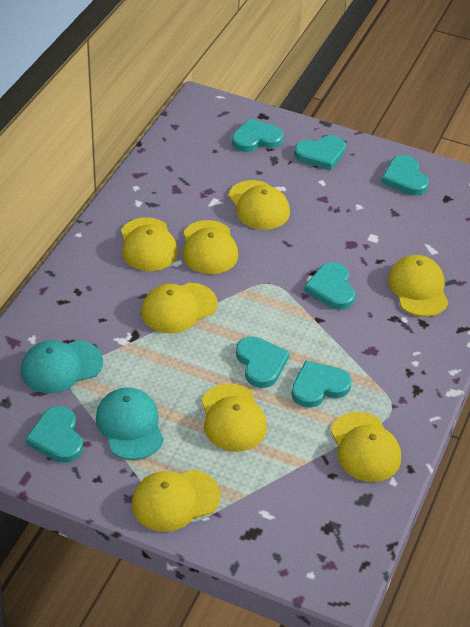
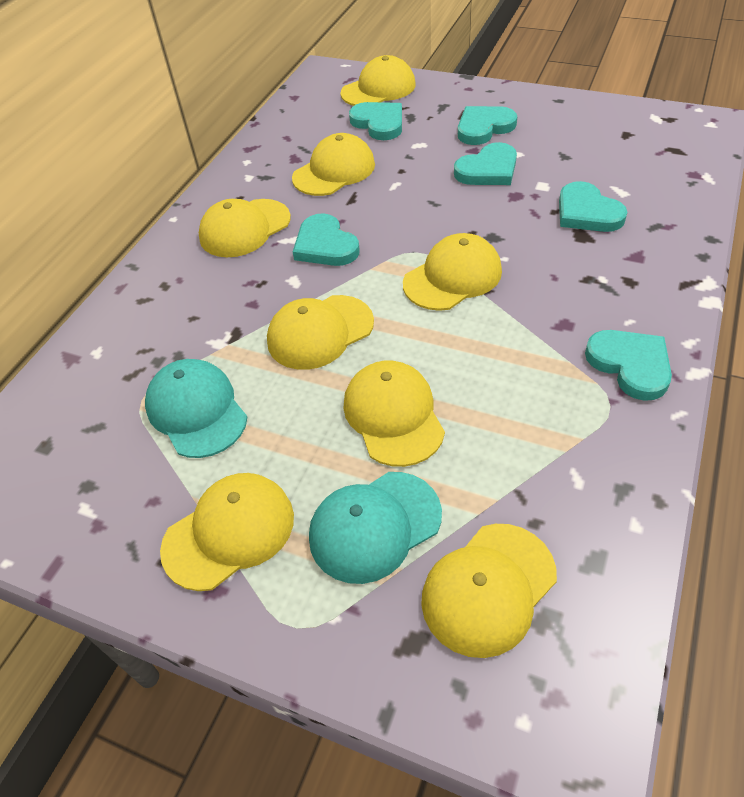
turquoise heart: [25,406,83,463] [232,118,284,152] [236,336,290,388] [291,361,352,408] [294,135,346,170] [304,262,355,310] [381,155,429,195] = 7 -> [293,213,360,266] [349,102,402,140] [454,142,517,185] [458,106,517,145] [559,181,627,232] [585,330,672,401] = 6

